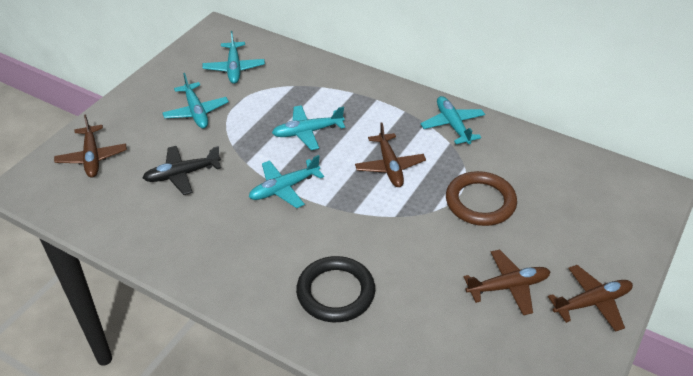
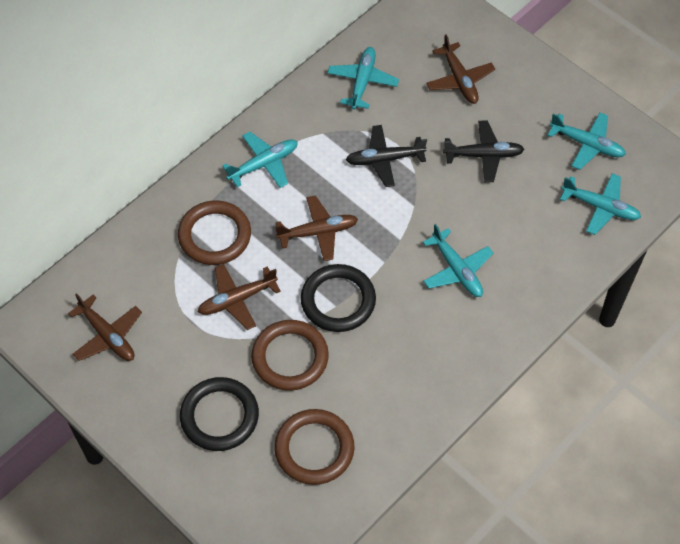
black plane: [143,146,221,195] = 1 -> [346,125,427,187] [443,121,524,182] = 2
black ring: [296,256,375,322] = 1 -> [180,377,259,451] [301,264,376,332] = 2
brown ring: [446,171,517,226] = 1 -> [178,200,251,265] [251,320,329,391] [274,409,355,485] = 3

